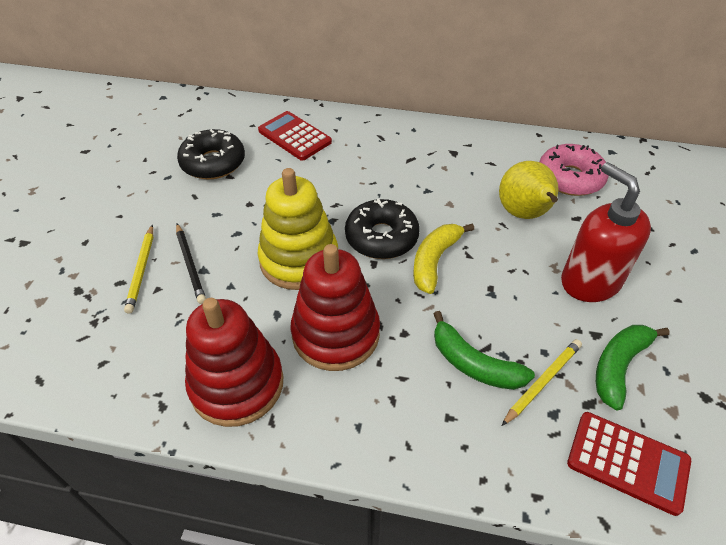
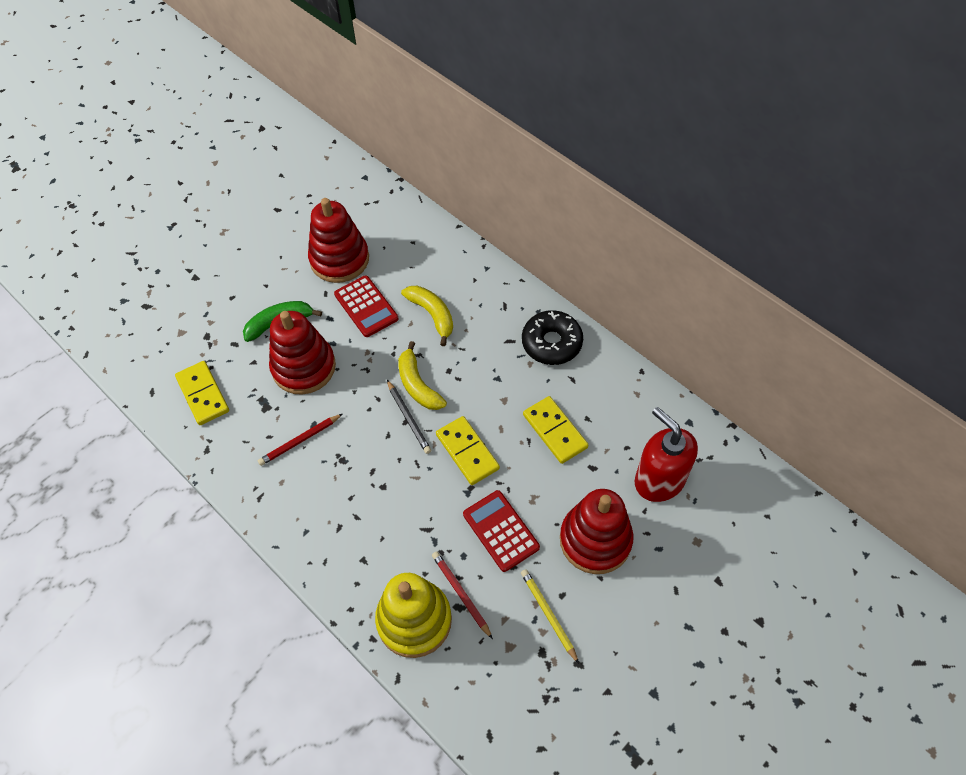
black donut: [177,129,245,180] [345,199,420,259] = 2 -> [522,310,583,365] = 1
green banana: [434,311,535,390] [596,325,670,411] = 2 -> [243,301,322,342] = 1
pink donut: [539,144,609,196] = 1 -> none = 0
red pencil: none = 0 -> [258,414,342,466] [432,551,493,639] = 2
red stacking toy: [185,298,284,427] [291,244,380,371] = 2 -> [269,311,336,395] [308,198,369,283] [560,489,633,574] = 3
yellow banana: [413,224,474,294] = 1 -> [398,341,447,410] [401,286,453,346] = 2
yellow domino: none = 0 -> [175,361,229,425] [436,416,500,485] [523,396,588,464] = 3
yellow pear: [499,161,558,219] = 1 -> none = 0
yellow pencil: [124,224,153,314] [502,339,582,426] = 2 -> [521,569,579,664] = 1

